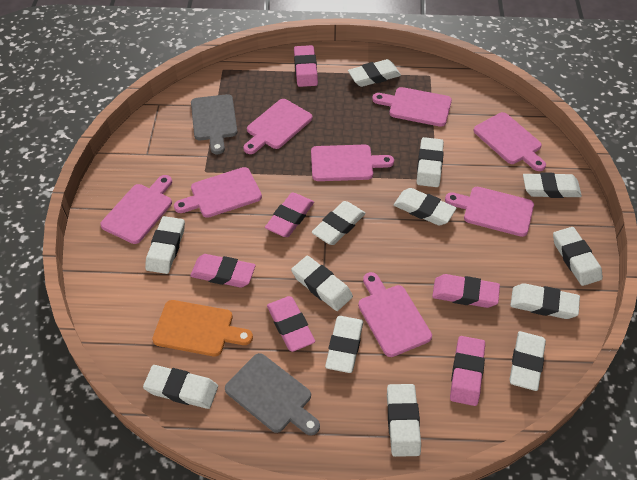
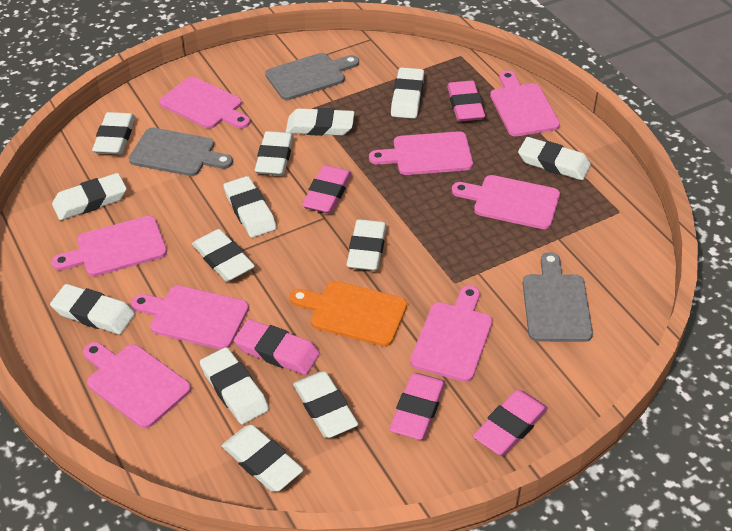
grey cutting board: [191,94,237,154] [225,353,320,435] = 2 -> [129,128,233,176] [265,53,359,100] [523,252,593,342] = 3
pink eraser: [190,254,256,288] [265,193,314,237] [267,296,315,352] [294,45,318,87] [432,274,500,308] [450,336,485,406] = 6 -> [234,319,320,375] [302,165,352,214] [389,373,445,440] [447,81,485,122] [473,390,548,455] = 5

